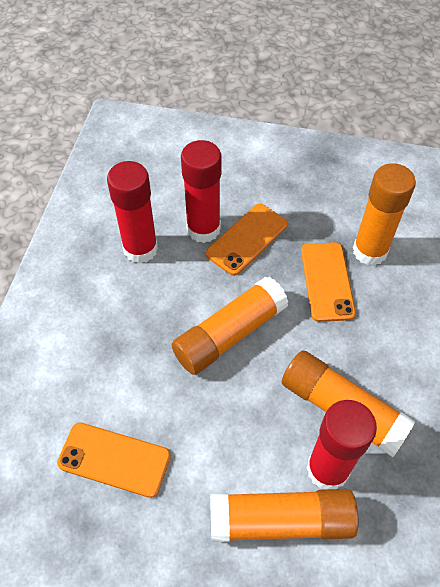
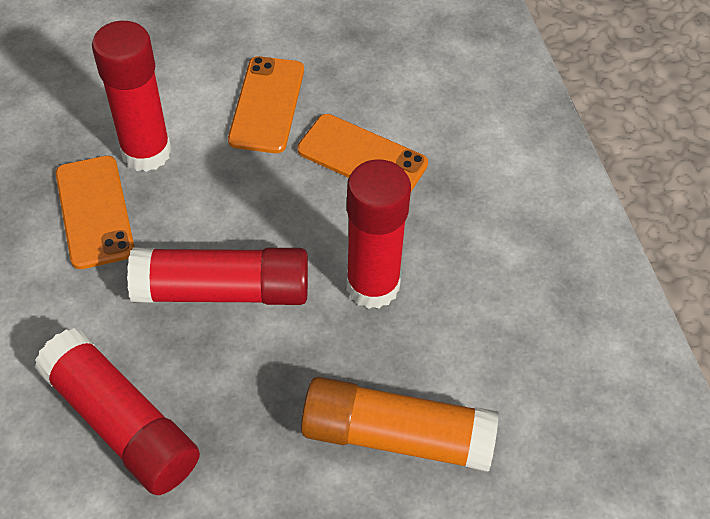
orange glue stick: [172,277,289,375] [210,489,359,542] [282,350,416,457] [353,163,416,266] = 4 -> [301,377,499,472] = 1
red glue stick: [107,161,158,263] [181,140,221,243] [307,400,377,489] = 3 -> [35,328,200,495] [92,21,172,172] [127,248,308,305] [346,159,411,309] = 4

